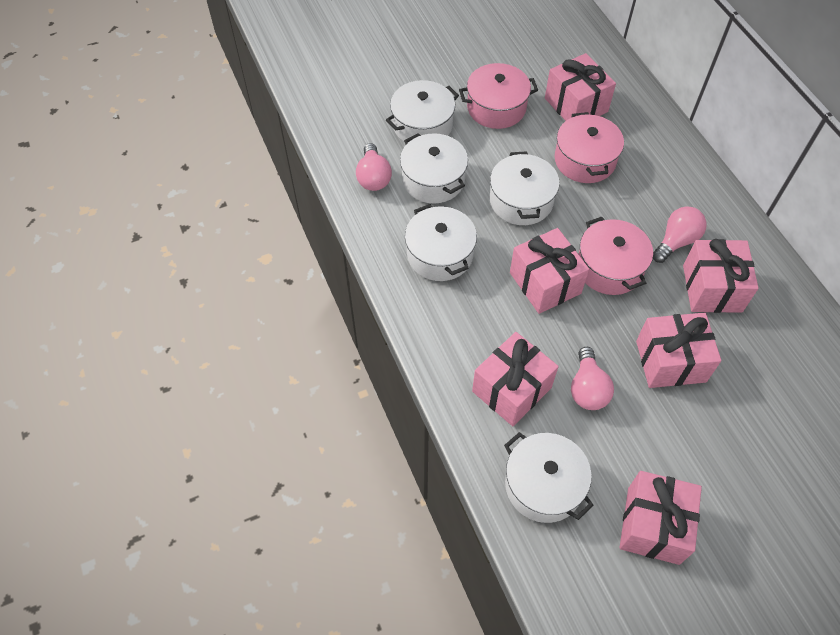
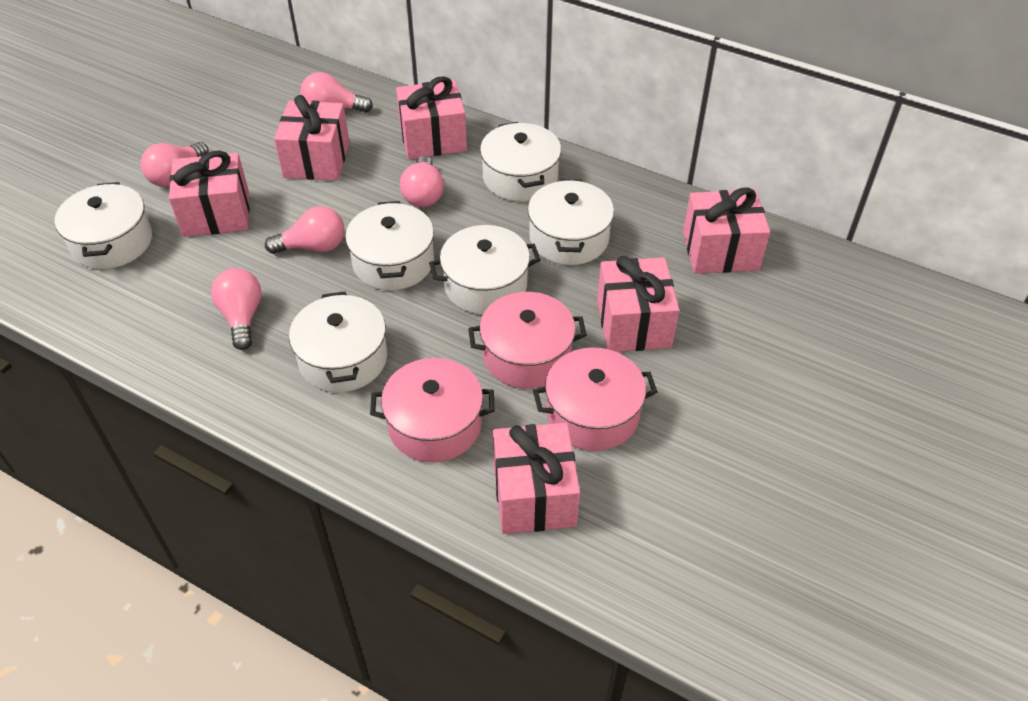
pink light bulb: [356,143,392,191] [571,347,614,410] [653,206,707,263] = 3 -> [141,142,209,187] [211,268,262,350] [265,206,344,254] [300,72,373,113] [400,156,444,207] = 5
white pot: [386,80,459,142] [400,133,468,203] [405,204,477,281] [490,151,560,225] [504,432,594,523] = 5 -> [55,182,152,269] [289,291,387,392] [345,201,434,290] [429,225,541,314] [480,122,561,202] [528,179,614,265] = 6

